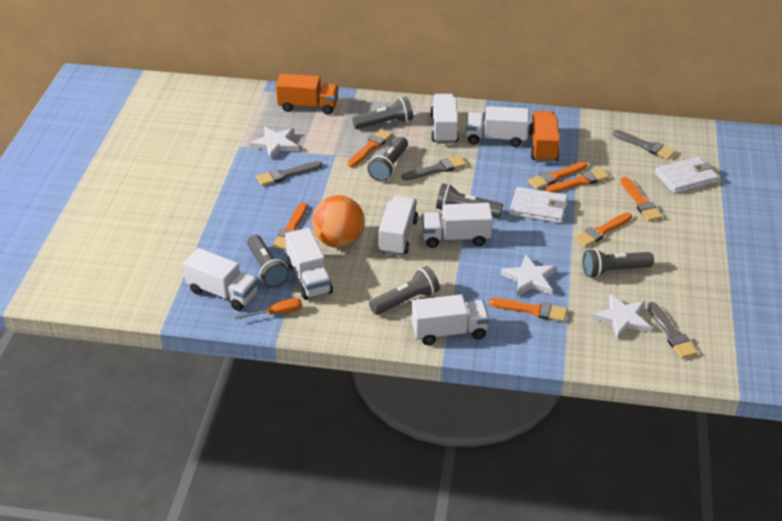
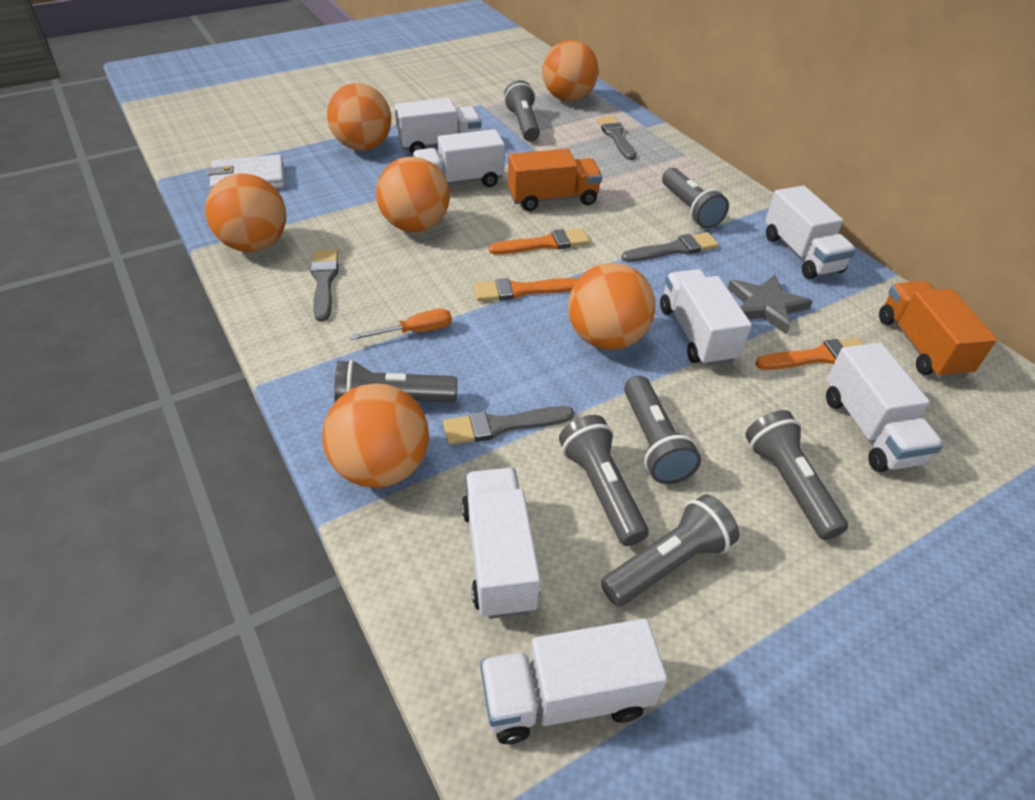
grey flashlight: [247,235,289,288] [352,97,413,129] [367,137,408,182] [369,266,440,315] [436,183,503,217] [583,248,654,278] = 6 -> [334,360,457,403] [504,80,540,142] [559,415,649,546] [601,494,740,606] [624,375,701,484] [662,168,729,228] [745,410,848,540] = 7
grey star: none = 0 -> [728,274,813,334] = 1
orange ball: [312,195,365,248] = 1 -> [205,173,286,252] [322,383,429,488] [327,83,391,151] [376,157,450,232] [542,40,599,101] [568,263,655,350] = 6
orange brush: [273,203,307,250] [348,129,392,167] [489,298,567,322] [528,161,588,189] [545,168,609,193] [574,212,632,247] [621,177,662,222] = 7 -> [474,278,578,301] [489,228,590,255] [755,338,864,370] = 3
white star: [249,127,298,160] [501,255,557,297] [592,294,651,340] = 3 -> none = 0
white wallet: [510,187,568,223] [655,157,719,194] = 2 -> [208,154,285,189] = 1

